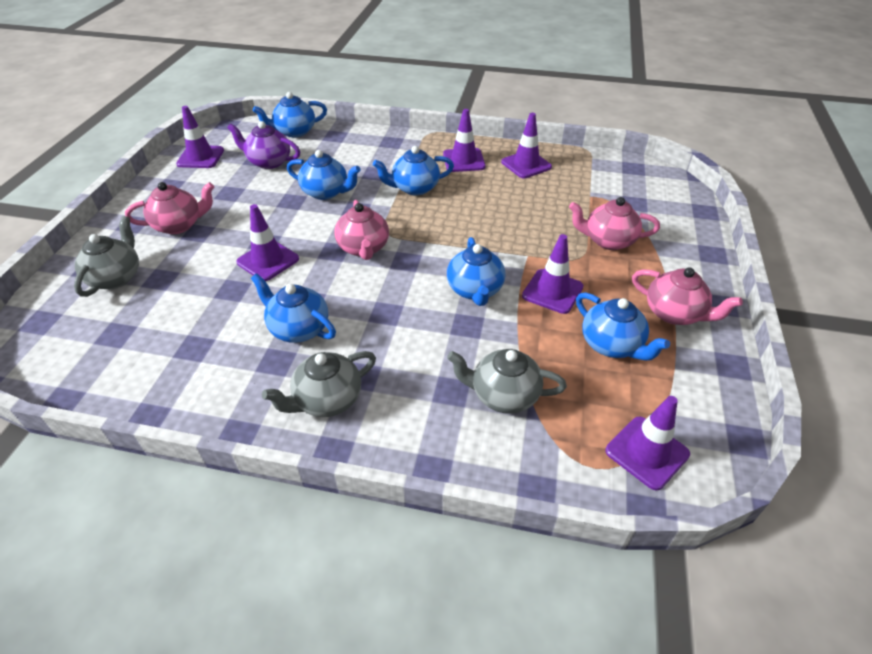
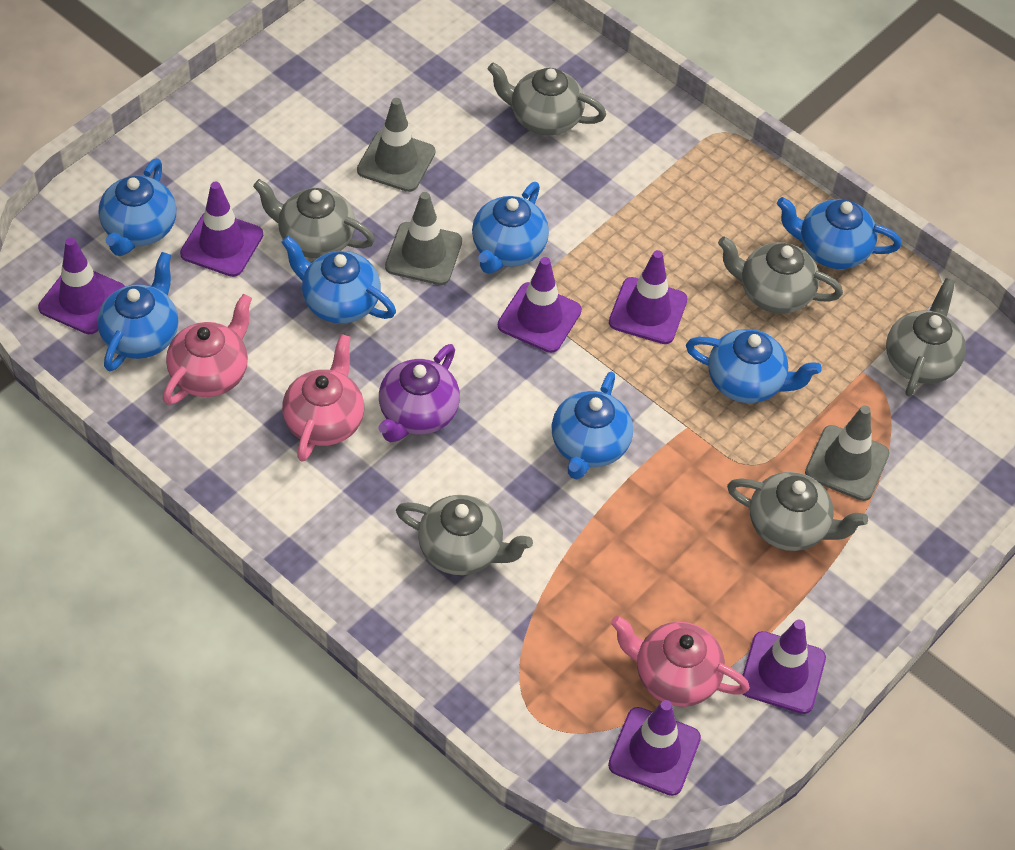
blue teapot: [251,273,336,343] [253,92,327,137] [287,150,360,200] [373,146,454,196] [447,237,505,306] [576,292,670,361] = 6 -> [97,252,178,371] [99,158,176,256] [281,236,396,323] [472,182,549,274] [552,372,633,479] [686,329,822,403] [777,197,902,269] = 7
grey teapot: [74,216,139,297] [262,351,376,417] [447,349,567,414] = 3 -> [253,179,375,259] [396,495,533,575] [488,62,606,135] [718,236,843,314] [727,472,868,551] [886,278,966,397] = 6
grey traffic cone: none = 0 -> [357,98,435,192] [385,192,462,285] [805,405,890,501] = 3
pink teapot: [125,182,214,234] [335,200,389,260] [569,197,660,250] [632,267,743,325] = 4 -> [163,294,252,405] [282,334,364,462] [611,616,750,707] = 3

